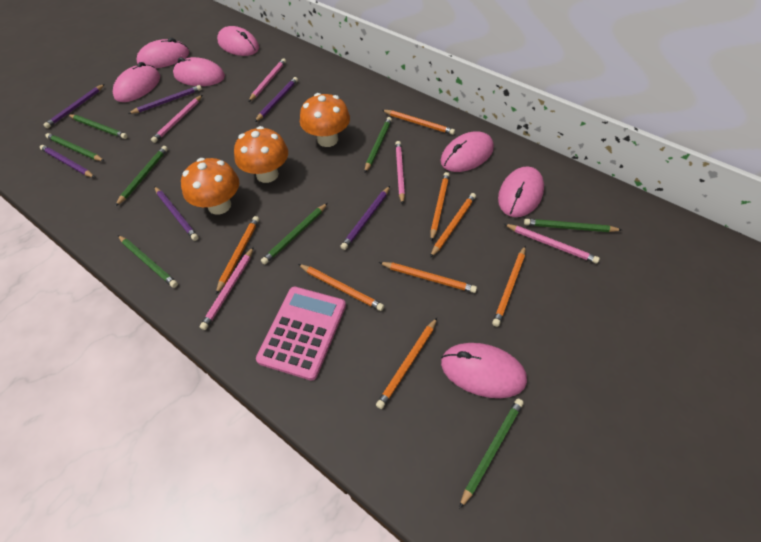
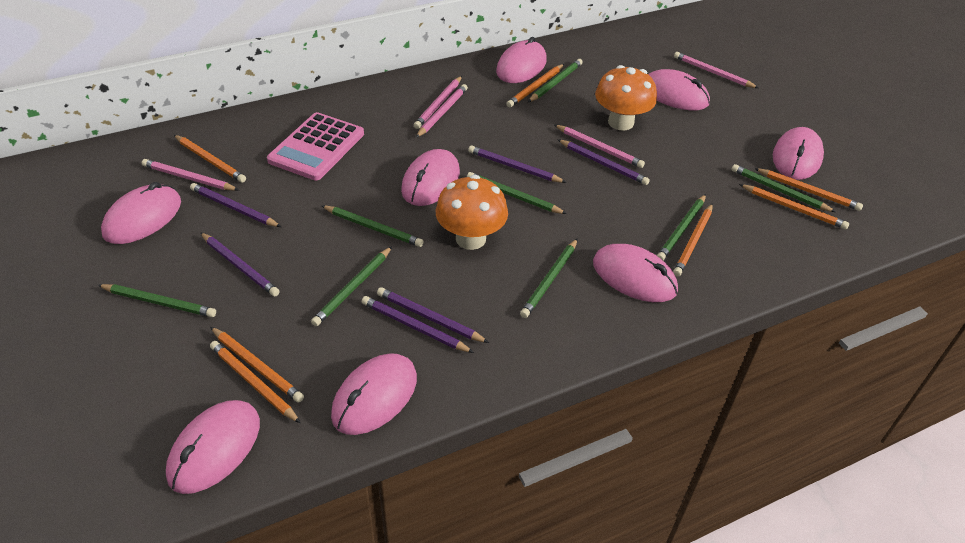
orange mushroom: [181,158,239,215] [234,126,288,183] [300,93,350,147] = 3 -> [436,175,508,250] [595,65,657,130] = 2
orange pencil: [216,216,259,294] [298,264,384,311] [376,318,437,409] [379,262,477,293] [382,110,455,135] [430,172,450,242] [430,193,476,258] [492,246,526,327] = 8 -> [174,135,246,183] [210,327,304,403] [210,341,301,423] [506,64,564,107] [673,203,713,276] [739,184,849,229] [754,168,863,211] = 7
pink mouse: [113,62,160,102] [136,38,189,68] [173,57,225,86] [217,26,259,56] [440,131,494,172] [441,343,527,398] [498,166,544,217] = 7 -> [101,182,181,244] [166,400,260,494] [331,353,417,435] [401,149,460,206] [496,37,547,83] [593,244,678,302] [648,69,710,110] [773,127,824,180] = 8

